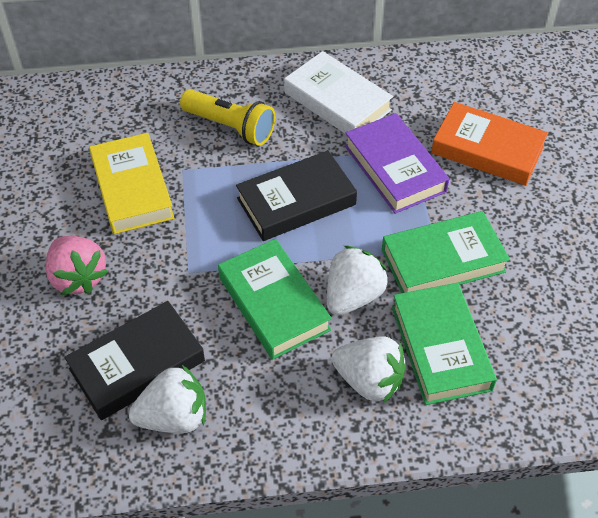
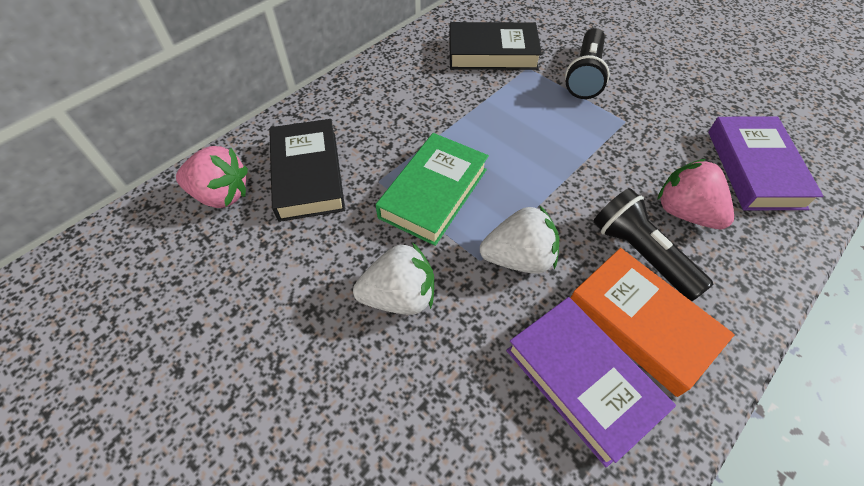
black flashlight: none = 0 -> [565,28,610,99] [593,188,713,301] = 2
green book: [218,239,332,360] [382,211,510,293] [392,283,497,405] = 3 -> [376,133,489,246] = 1
pink strawberry: [45,236,108,295] = 1 -> [176,146,248,208] [657,159,734,229] = 2
purple book: [345,113,449,214] = 1 -> [506,297,676,467] [708,117,824,210] = 2
white book: [284,51,393,133] = 1 -> none = 0
white strawberry: [129,365,206,433] [327,246,389,316] [331,336,406,403] = 3 -> [353,242,434,315] [480,206,559,274] = 2
yellow book: [89,133,174,234] = 1 -> none = 0
yellow flashlight: [180,89,275,146] = 1 -> none = 0

